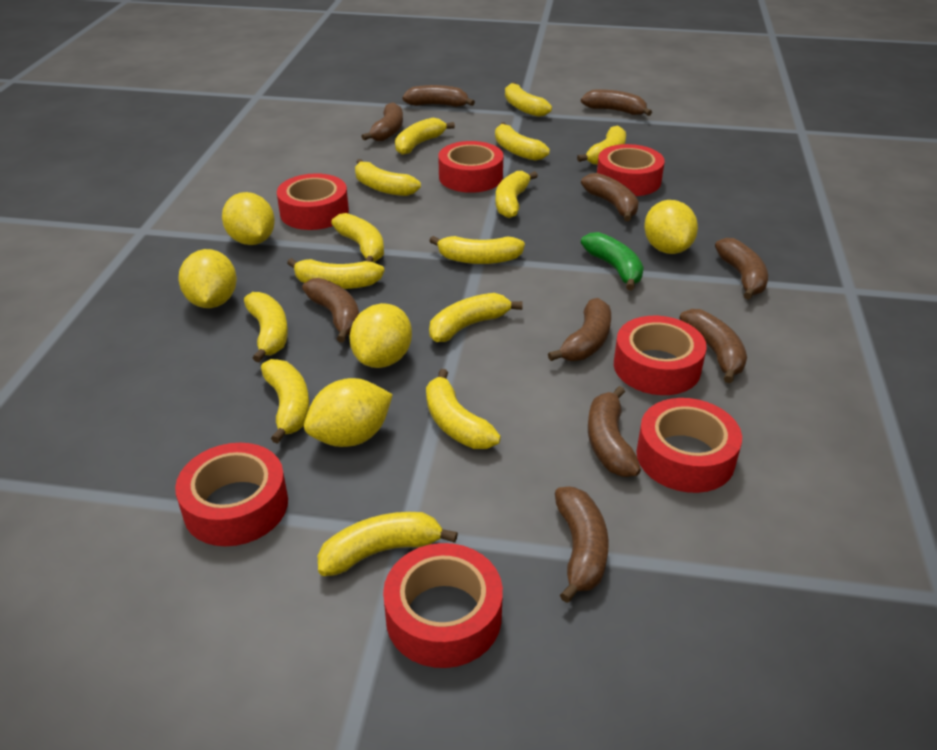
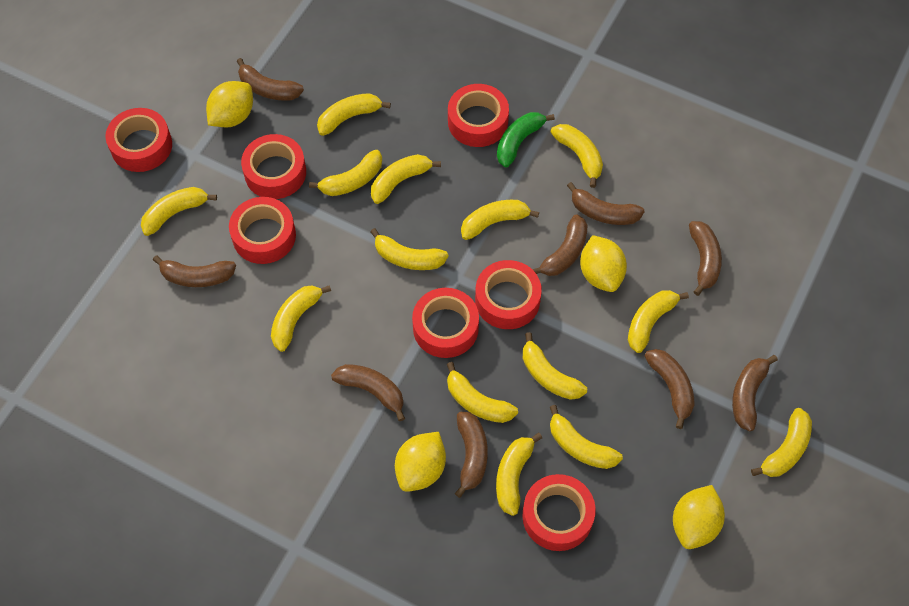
brown banana: [302,278,359,343] [361,103,403,141] [402,85,475,107] [548,298,611,361] [555,487,609,603] [581,89,652,116] [581,173,639,221] [588,386,641,477] [680,309,747,383] [715,238,768,300] = 10 -> [153,256,236,287] [237,58,304,101] [331,364,405,421] [455,412,488,498] [532,214,588,276] [567,182,645,225] [645,349,695,429] [689,221,722,296] [732,355,778,431] = 9
yellow lemon: [178,249,237,308] [222,192,275,245] [304,378,393,447] [350,303,412,368] [644,200,698,254] = 5 -> [206,81,253,127] [395,432,446,492] [580,235,627,292] [673,485,725,549] = 4

